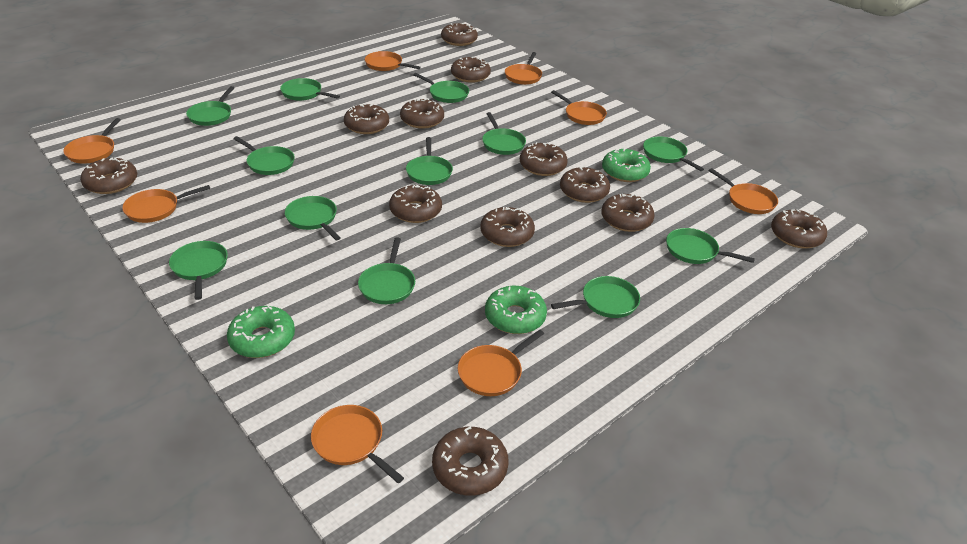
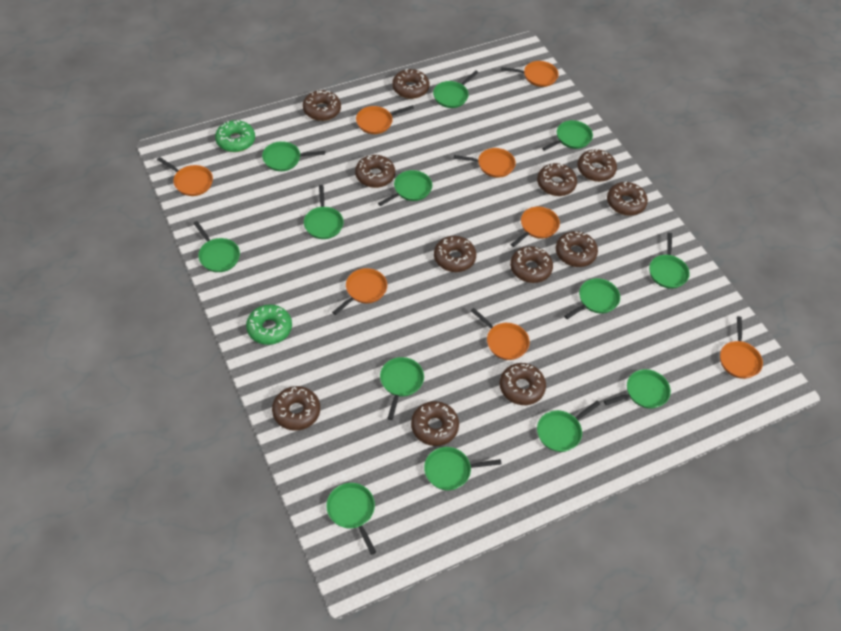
green donut: [227,306,295,358] [485,286,547,334] [602,149,651,182] = 3 -> [215,120,255,152] [246,304,292,345] = 2
green pan: [169,241,228,300] [186,86,234,126] [233,136,295,175] [280,78,340,101] [285,196,341,240] [358,237,415,304] [406,137,453,185] [413,73,469,103] [482,112,526,155] [551,276,640,318] [643,136,704,171] [666,228,755,264] = 12 -> [193,221,240,272] [262,141,325,171] [304,185,344,239] [326,483,376,555] [378,170,432,206] [380,357,424,420] [424,447,502,490] [433,70,479,108] [537,401,600,452] [542,120,593,151] [564,278,620,319] [604,369,671,409] [649,233,690,289] = 13

